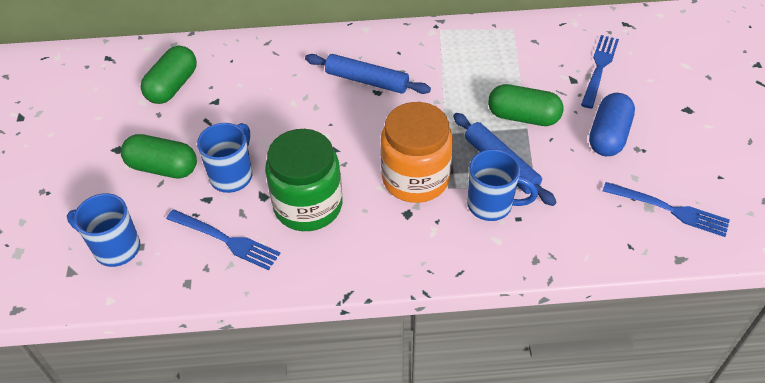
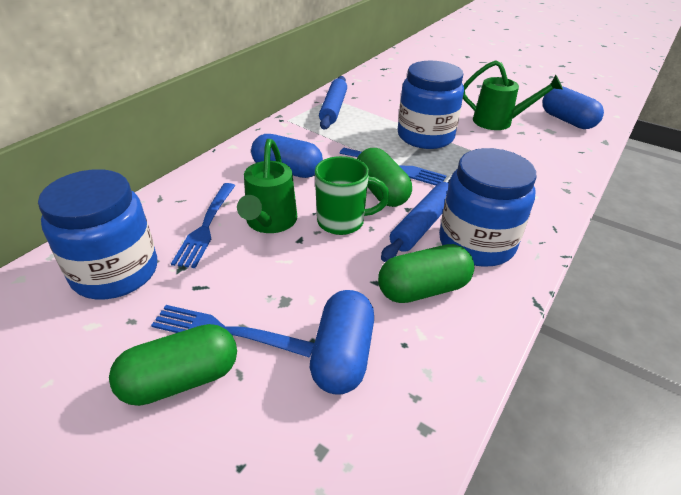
blue capsule: [589,93,635,156] = 1 -> [251,134,323,178] [310,290,374,395] [542,86,604,129] = 3
blue jar: none = 0 -> [38,169,157,299] [398,61,464,149] [439,148,537,267] = 3
blue mug: [67,193,140,267] [197,123,252,193] [467,149,538,221] = 3 -> none = 0
green jar: [265,129,342,231] = 1 -> none = 0
green mug: none = 0 -> [315,156,390,235] = 1
green watering can: none = 0 -> [237,139,297,233] [463,60,563,130] = 2
orange jar: [380,102,453,203] = 1 -> none = 0

